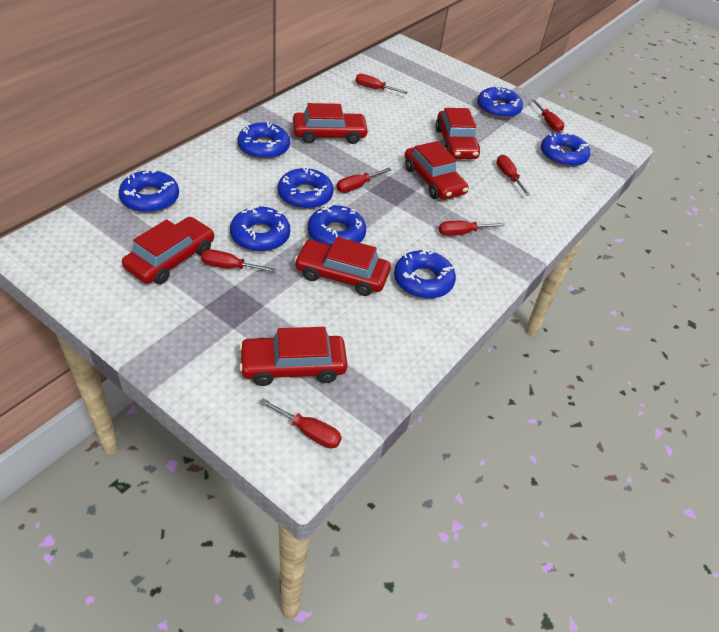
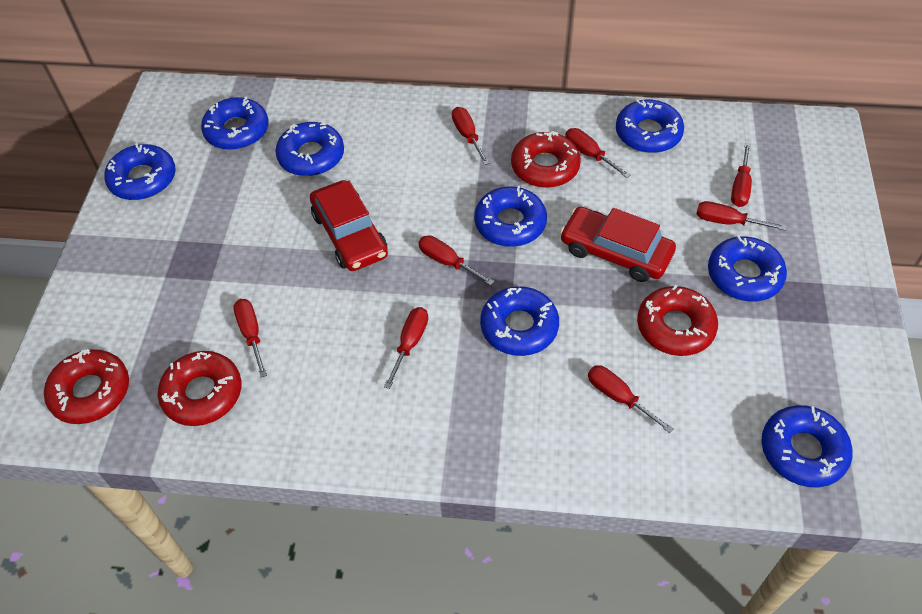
red car: [122,217,214,284] [239,327,348,386] [293,103,369,144] [294,237,391,296] [405,141,469,200] [435,108,480,159] = 6 -> [310,180,388,271] [560,207,676,282] = 2
red donut: none = 0 -> [44,349,129,424] [158,351,241,426] [511,131,581,188] [637,285,718,356] = 4
red screwdriver: [201,249,276,273] [260,398,342,449] [336,168,391,193] [355,74,408,94] [439,221,505,236] [497,155,530,196] [531,99,564,132] = 7 -> [233,299,267,378] [384,307,428,389] [418,235,494,286] [452,107,489,165] [565,128,631,178] [588,365,674,433] [696,201,787,231] [731,142,752,207] = 8

